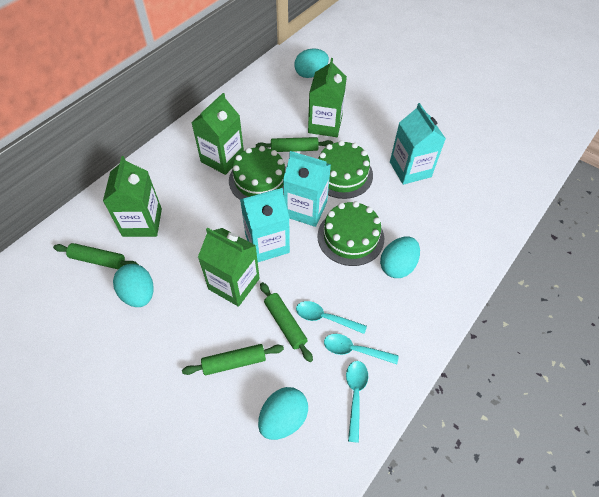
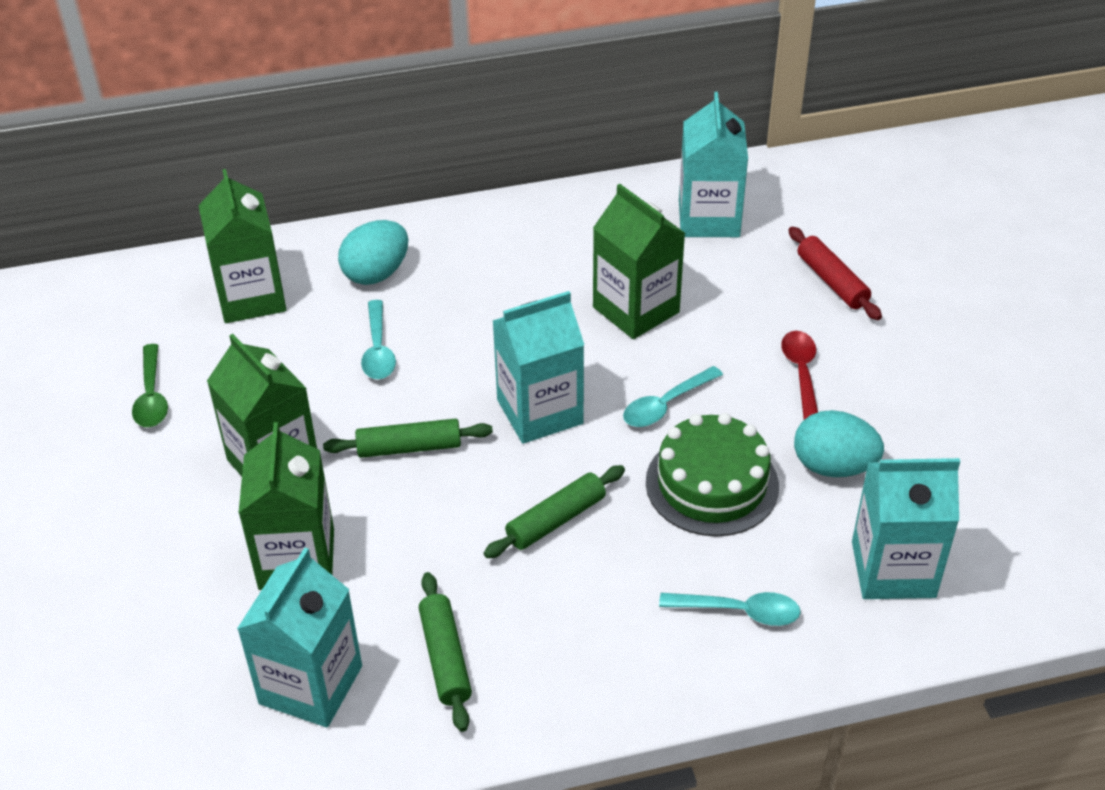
green cake: [229,146,286,200] [317,201,384,266] [318,140,373,199] = 3 -> [646,413,779,537] = 1
green rolling pin: [53,243,139,269] [182,344,284,375] [256,137,333,152] [260,282,313,362] = 4 -> [323,419,493,458] [419,572,472,732] [484,465,625,558] = 3
green spoon: none = 0 -> [132,344,168,427] = 1
red rolling pin: none = 0 -> [789,227,882,320] = 1
red spoon: none = 0 -> [781,331,818,420] = 1
turquoise carton: [240,188,290,262] [283,151,331,227] [390,103,446,185] = 3 -> [237,548,362,727] [493,291,584,444] [679,92,748,237] [852,458,960,599] = 4
turquoise egg: [113,264,153,307] [258,387,308,440] [294,48,329,78] [380,236,420,278] = 4 -> [338,220,408,285] [794,410,884,477] = 2

